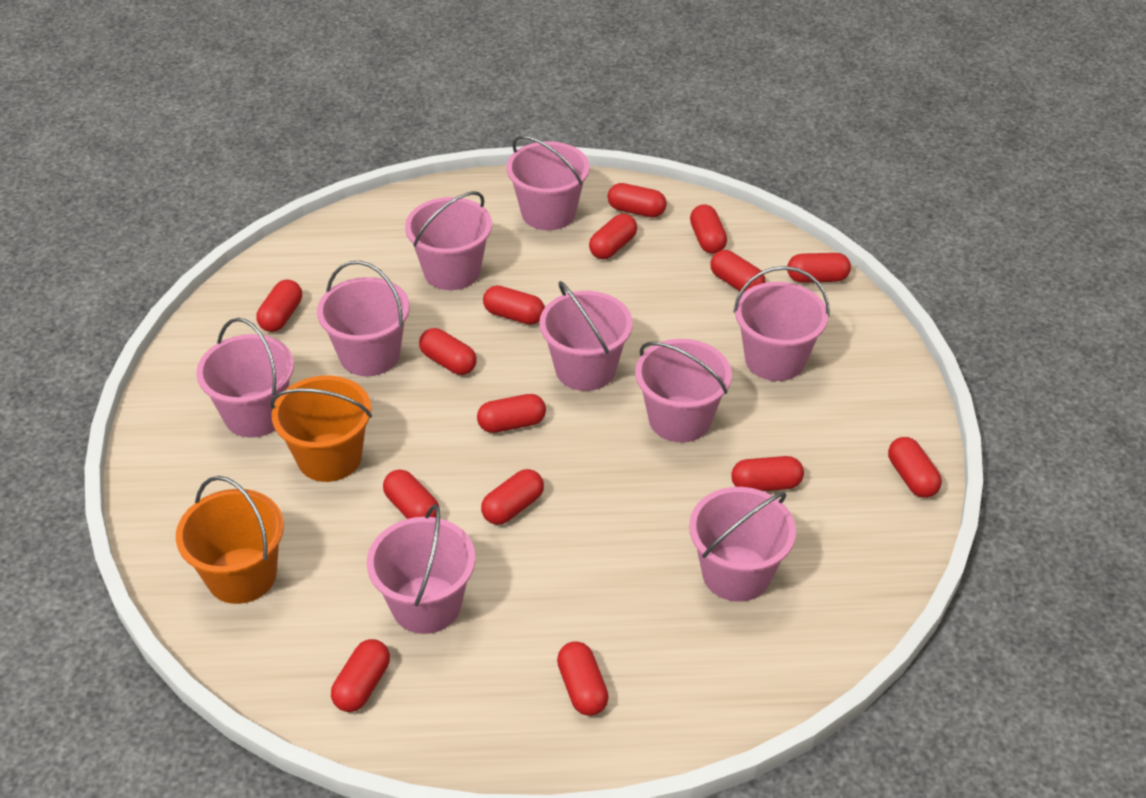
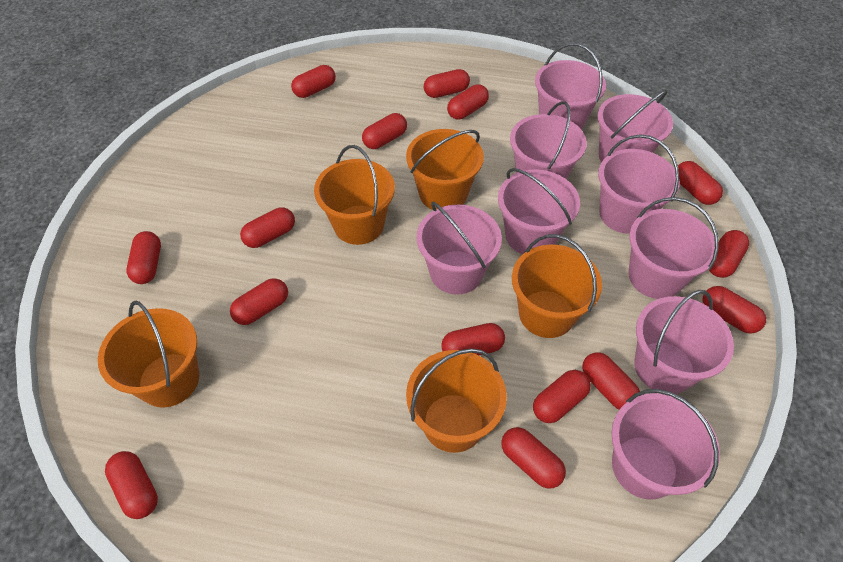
orange bucket: [176,476,284,604] [270,376,372,482] = 2 -> [98,301,200,408] [314,145,395,245] [406,129,484,210] [406,348,507,453] [512,234,602,338] = 5

